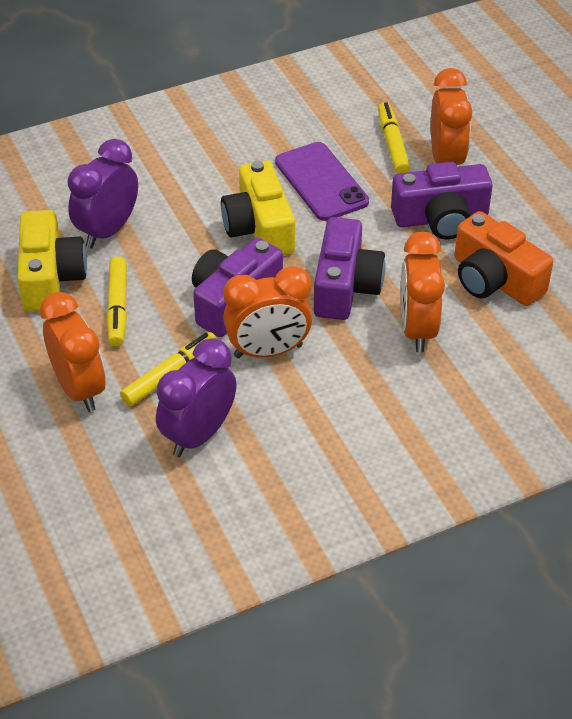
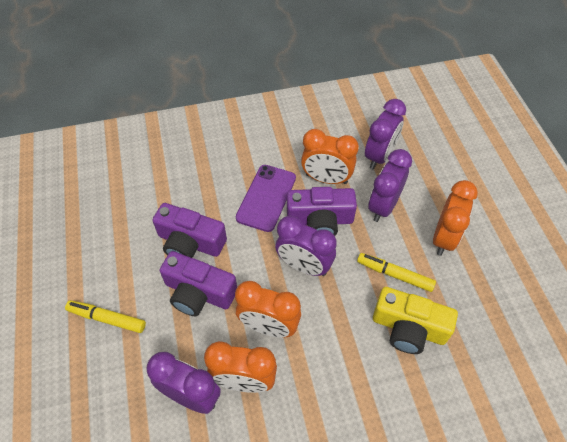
orange camera: [455,211,553,306] = 1 -> none = 0
purple clock: [68,139,138,248] [156,338,236,457] = 2 -> [147,352,221,414] [275,216,337,276] [365,99,406,169] [368,149,412,222] = 4
yellow camera: [17,210,87,312] [221,160,295,255] = 2 -> [373,287,458,354] = 1
yellow marker: [107,256,127,346] [120,332,217,406] [378,102,411,174] = 3 -> [65,300,146,333] [357,253,436,292] = 2

